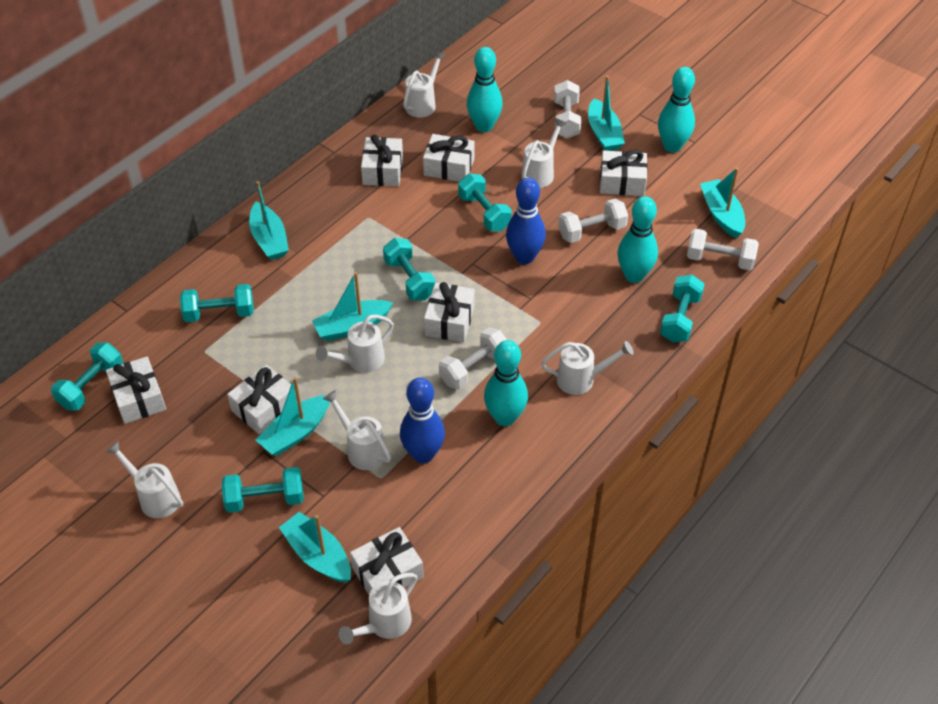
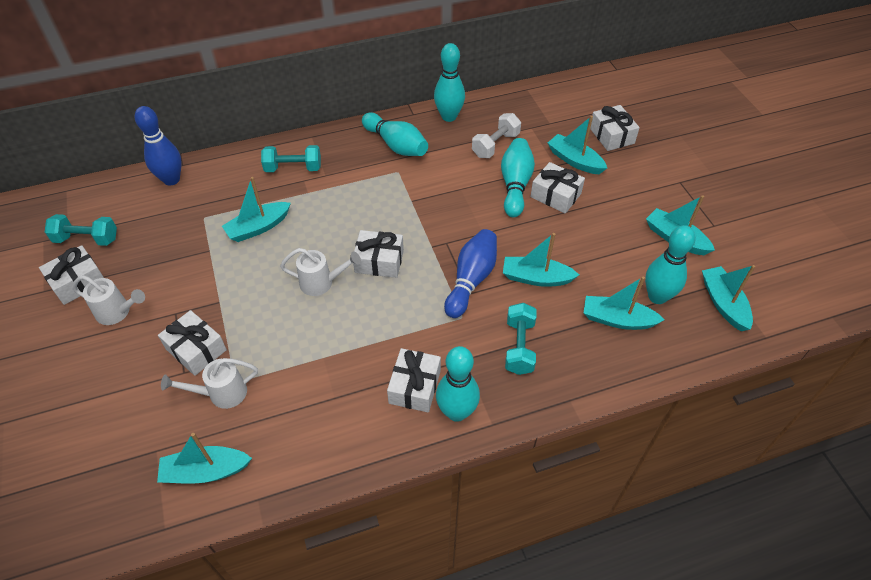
turquoise boat: [249,181,289,260] [256,377,330,456] [279,512,351,583] [312,272,393,341] [588,76,625,151] [700,168,745,238] = 6 -> [157,433,252,484] [222,177,291,242] [503,233,579,287] [548,116,607,174] [584,276,665,330] [646,195,715,255] [702,265,755,331] = 7
turquoise bowling pin: [467,47,503,132] [484,340,528,426] [617,196,658,283] [658,67,695,153] = 4 -> [362,112,428,156] [434,43,465,122] [436,346,480,422] [501,138,535,217] [645,225,696,304] = 5
turquoise dumbbell: [51,342,123,411] [180,284,254,322] [222,467,304,513] [383,238,435,301] [458,174,512,231] [660,275,705,342] = 6 -> [45,214,117,246] [261,145,321,172] [505,303,537,375] = 3
white dumbbell: [439,328,507,390] [554,80,581,139] [558,199,628,243] [687,229,758,270] = 4 -> [472,113,521,158] = 1
white gift: [106,357,166,424] [227,365,297,434] [350,527,424,595] [361,134,403,186] [423,134,475,182] [424,282,475,342] [600,150,648,196] = 7 -> [39,245,104,305] [158,310,227,376] [353,230,404,278] [387,348,441,412] [530,162,585,214] [590,105,640,151] = 6
white watering can: [106,441,183,518] [316,315,394,373] [323,390,391,470] [339,573,417,644] [403,51,446,117] [521,118,567,188] [541,341,634,395] = 7 -> [73,275,145,325] [161,358,258,409] [280,248,361,296] = 3

